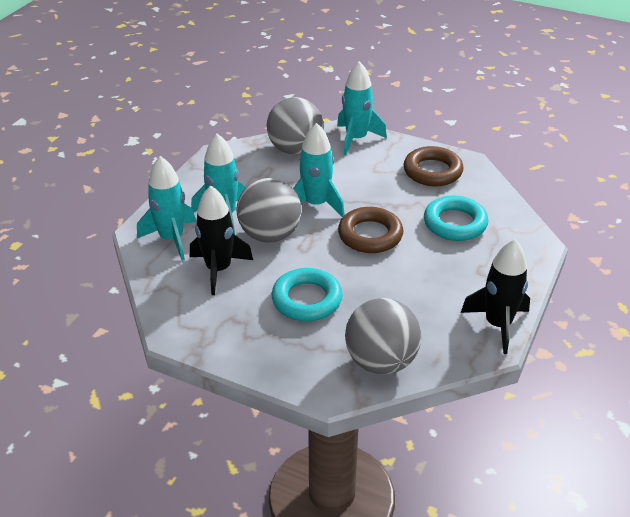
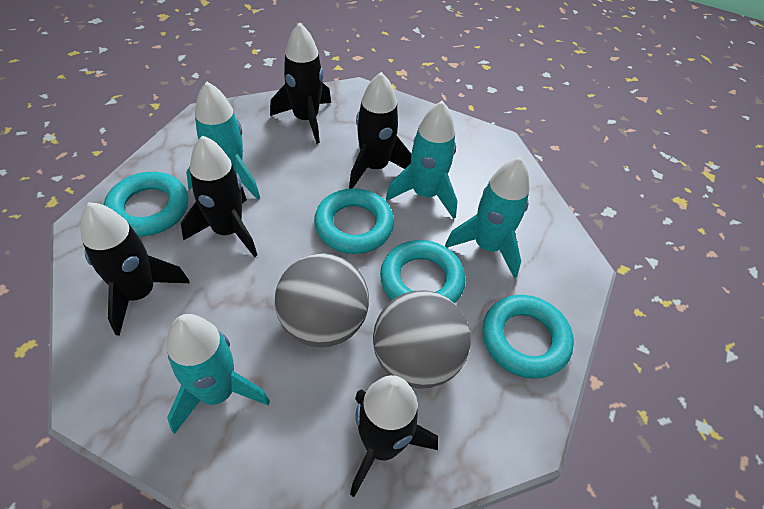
black rocket: [190,185,253,295] [461,239,530,354] = 2 -> [80,202,190,336] [181,135,257,257] [270,23,331,144] [349,72,411,189] [350,375,438,497] = 5
brown ring: [338,207,404,253] [404,146,463,186] = 2 -> none = 0
grey ball: [237,178,301,243] [266,97,324,155] [345,298,421,374] = 3 -> [275,253,369,348] [373,290,470,389] = 2
turquoise ring: [271,268,343,321] [424,195,488,241] = 2 -> [104,172,188,236] [314,188,394,254] [380,240,465,303] [483,295,574,379] = 4

